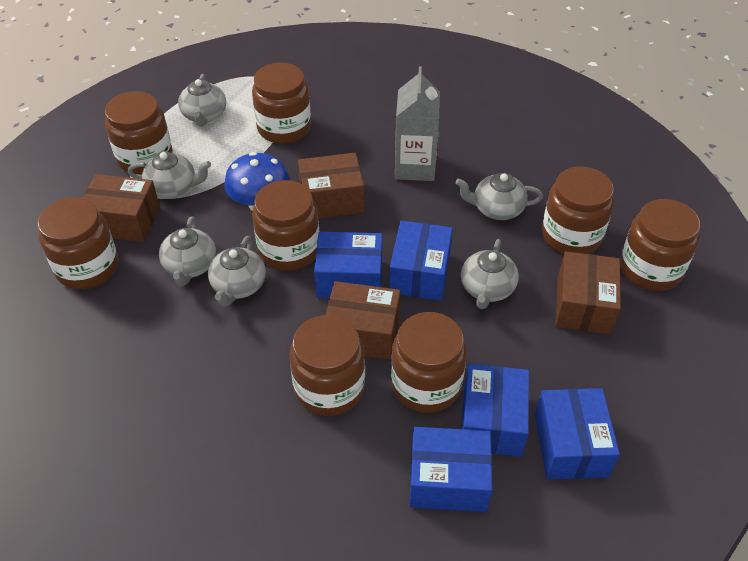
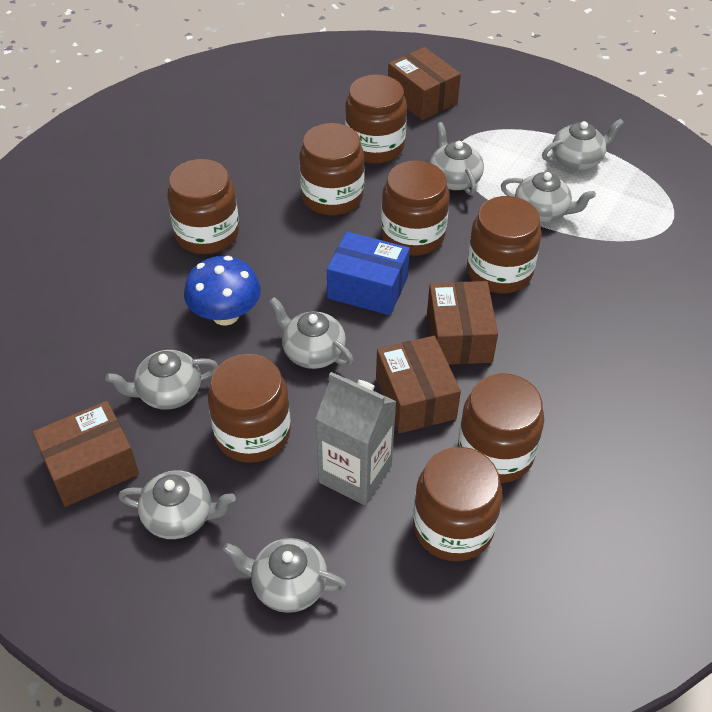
blue box: [314,232,382,298] [389,221,453,301] [409,427,492,512] [461,363,529,457] [535,388,620,480] = 5 -> [327,232,410,315] = 1
grey teapot: [128,152,211,198] [159,216,216,286] [178,74,226,127] [208,236,266,307] [455,173,543,220] [461,239,519,309] = 6 -> [105,350,218,410] [118,470,236,539] [223,538,347,613] [269,297,354,369] [430,122,484,196] [501,172,596,222] [542,119,624,170] = 7

